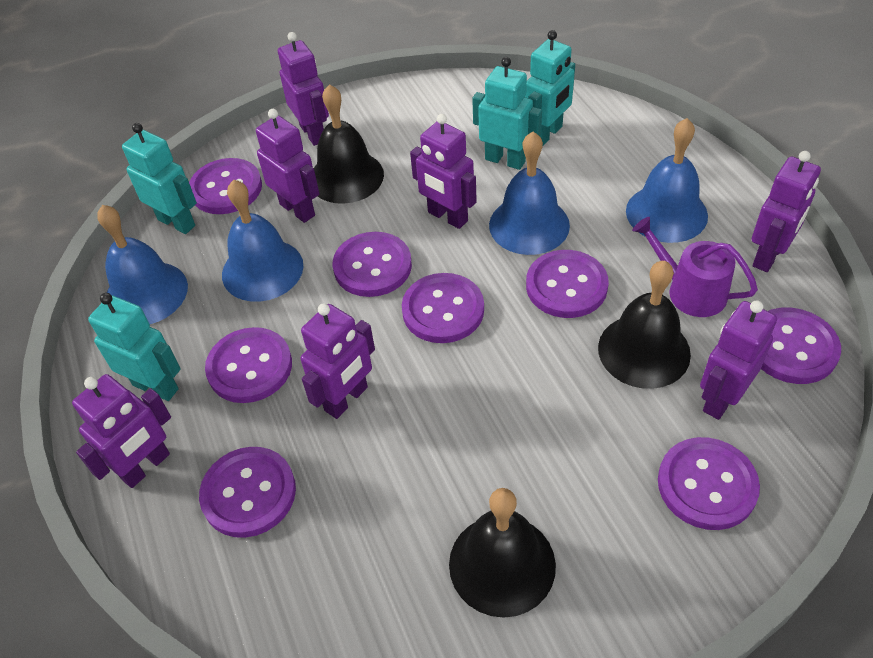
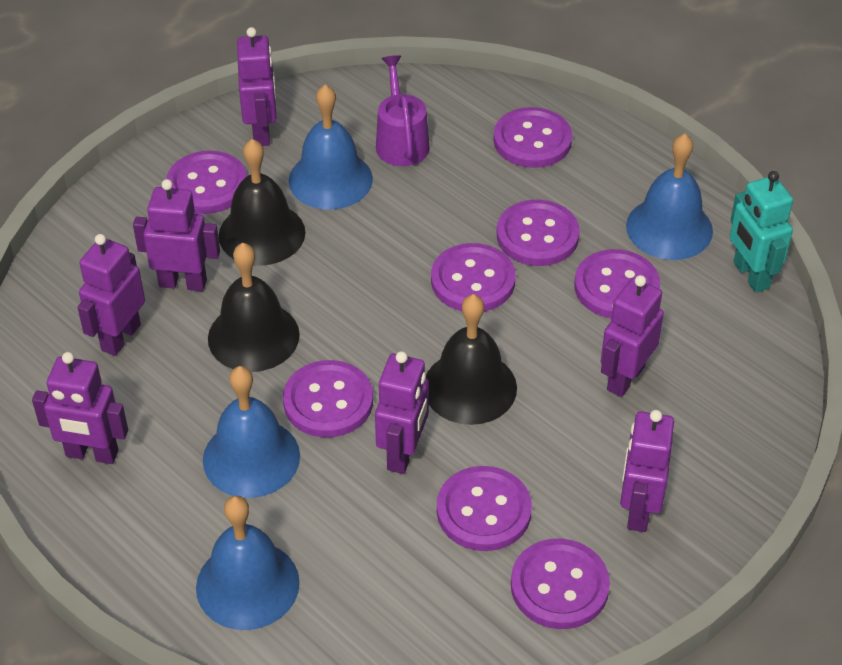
turquoise robot: [88,293,181,401] [122,123,197,234] [472,57,542,170] [525,30,575,145] = 4 -> [730,171,793,292] = 1

